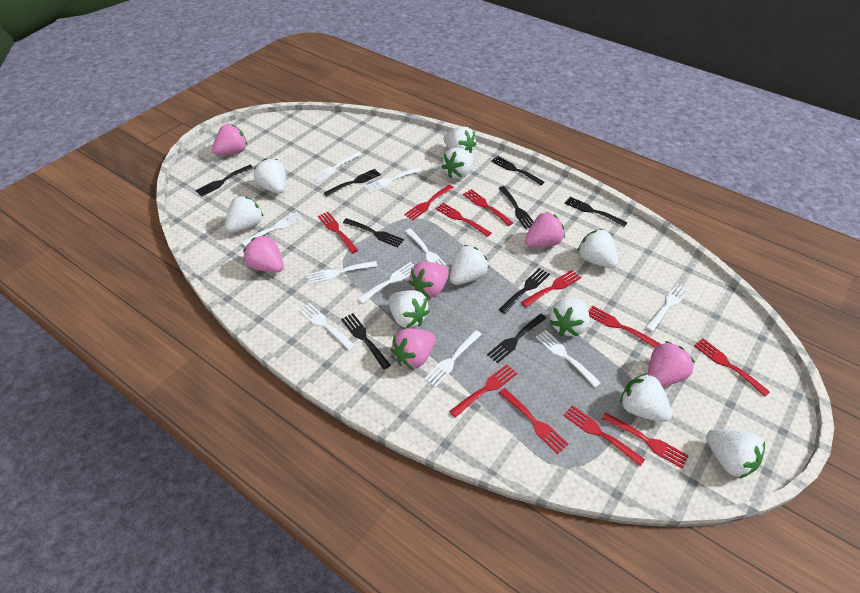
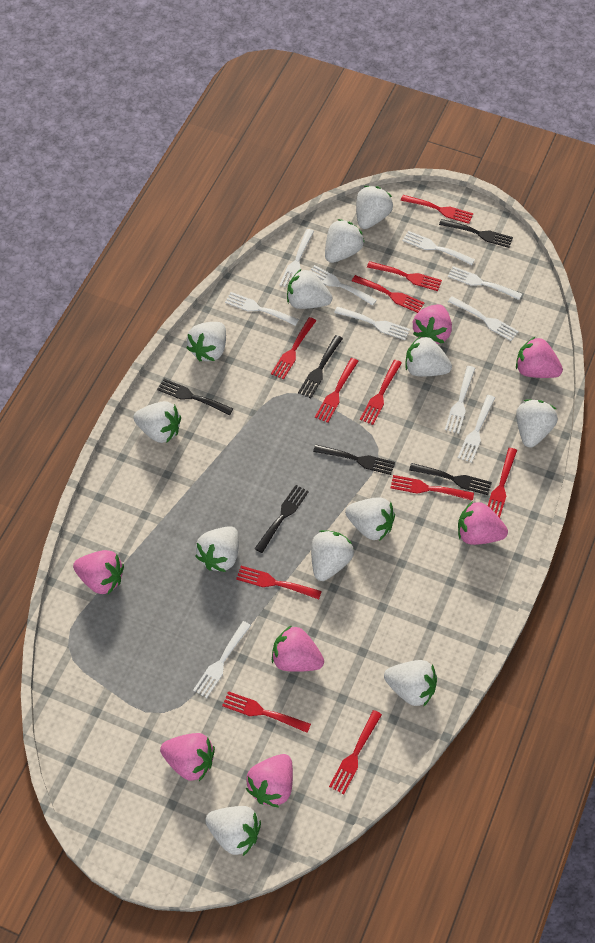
black fork: [195,165,253,197] [324,169,381,196] [341,313,390,369] [343,218,404,247] [487,314,547,364] [491,156,544,185] [499,186,534,229] [499,268,550,314] [564,197,628,227] = 9 -> [157,379,234,415] [254,485,309,553] [298,335,343,398] [313,445,395,475] [409,463,492,495] [439,219,513,248] = 6
pink strawberry: [212,124,247,155] [243,234,284,273] [391,328,435,369] [409,262,449,298] [525,212,565,247] [648,341,695,387] = 6 -> [73,550,124,594] [160,733,215,781] [246,754,293,808] [272,625,324,672] [413,304,452,344] [458,501,508,545] [516,336,563,378] = 7
white strawberry: [225,196,264,233] [253,159,286,194] [389,290,430,328] [441,147,473,179] [443,127,476,153] [450,245,489,285] [549,298,590,336] [577,229,618,268] [620,373,672,422] [706,429,765,479] = 10 -> [133,401,181,443] [187,322,226,361] [195,526,239,572] [205,806,261,856] [287,269,332,309] [311,530,354,581] [325,219,365,263] [345,497,395,541] [356,186,393,229] [384,660,437,707] [405,335,452,376] [516,399,558,447] = 12

